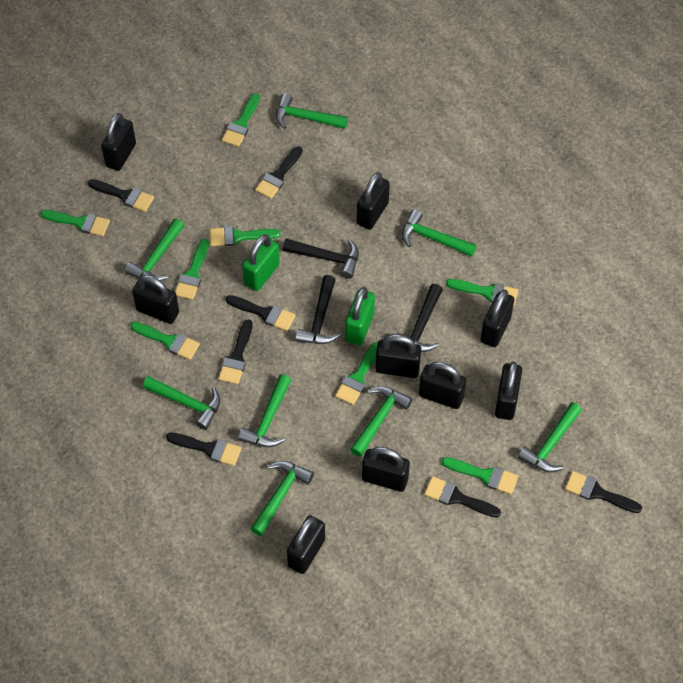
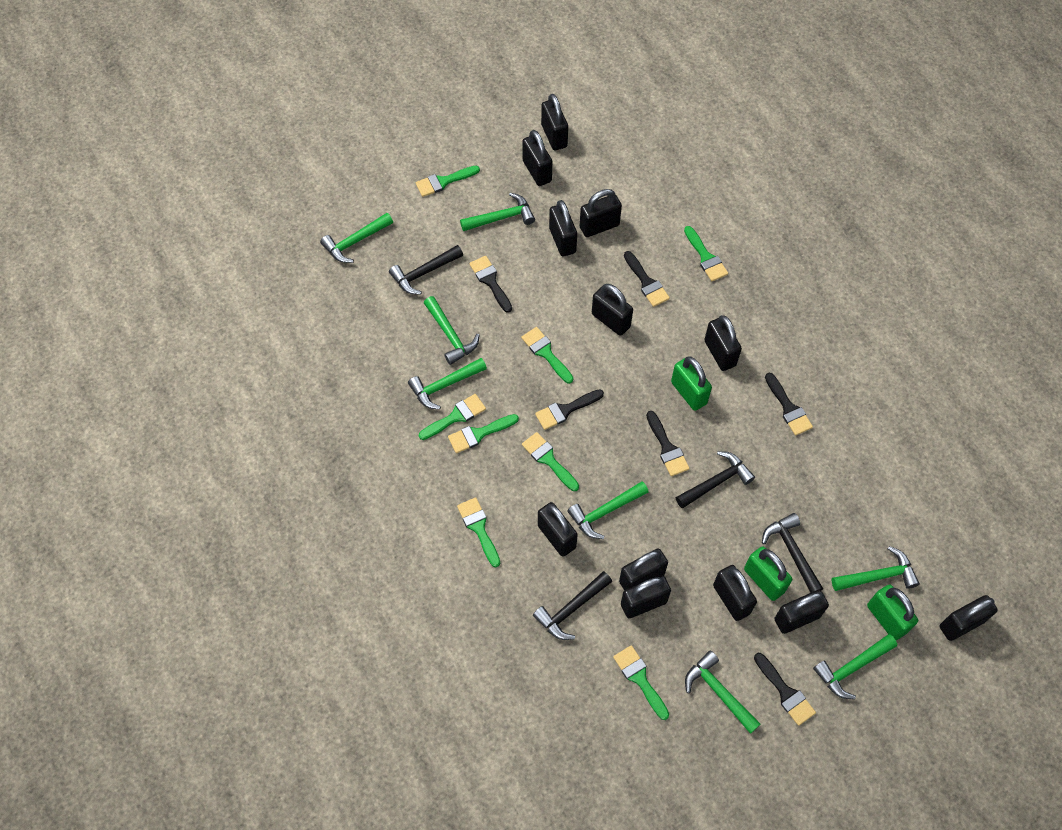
black brush: [88,179,154,212] [166,433,241,466] [218,320,253,384] [226,295,296,331] [255,146,303,199] [424,476,501,517] [565,471,642,513] = 7 -> [469,256,512,313] [535,389,604,430] [624,251,670,307] [646,411,690,476] [754,653,816,726] [765,373,813,436] = 6
black hammer: [283,239,359,279] [295,275,340,344] [396,284,443,352] = 3 -> [389,245,463,295] [533,571,612,640] [676,451,755,508] [762,513,823,593] = 4
black padlock: [101,113,136,171] [132,275,179,324] [287,515,325,574] [357,172,390,230] [362,447,410,492] [376,334,421,378] [419,362,466,409] [481,289,514,347] [495,361,522,420] = 9 -> [522,130,552,186] [538,502,578,557] [541,94,568,150] [549,200,577,257] [580,189,622,237] [592,284,633,336] [619,548,668,590] [621,575,671,618] [704,315,742,371] [713,565,757,621] [774,590,829,634] [940,595,998,641] = 12
green padlock: [242,234,280,291] [345,287,375,345] = 2 -> [671,357,712,411] [744,547,792,601] [867,585,918,640] = 3

